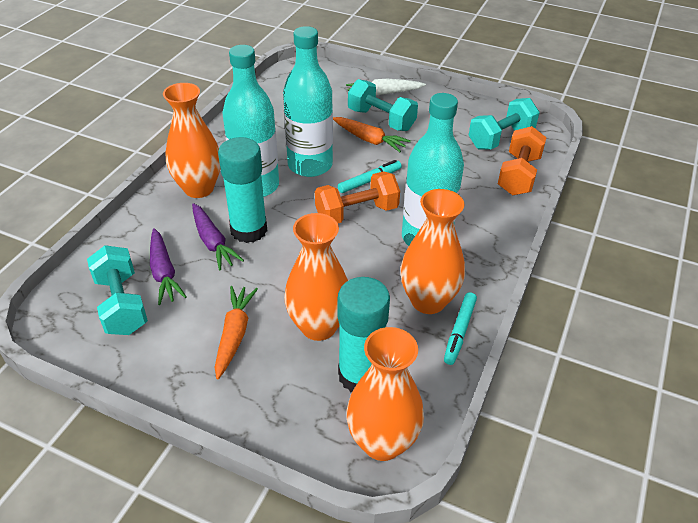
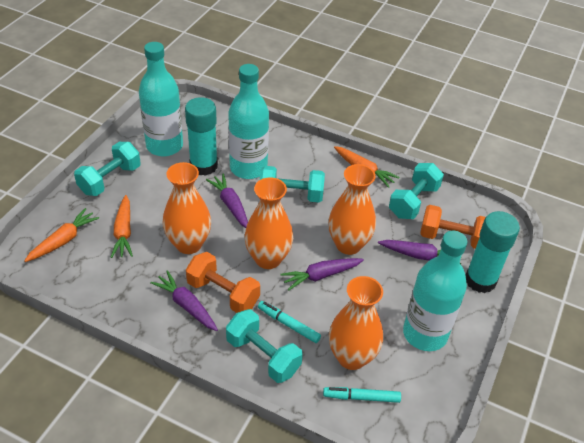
orange carrot: [215,286,258,380] [333,117,411,152] = 2 -> [24,208,99,262] [111,195,133,258] [334,146,399,188] = 3
purple carrot: [150,228,187,305] [192,203,244,270] = 2 -> [150,270,218,331] [206,173,248,228] [280,258,364,291] [378,240,462,264] = 4
turquoise dumbbell: [87,245,148,335] [348,79,418,131] [469,98,539,150] = 3 -> [74,142,141,196] [226,309,303,383] [260,166,325,203] [389,163,444,219] = 4
white carrot: [346,79,426,95] = 1 -> none = 0

